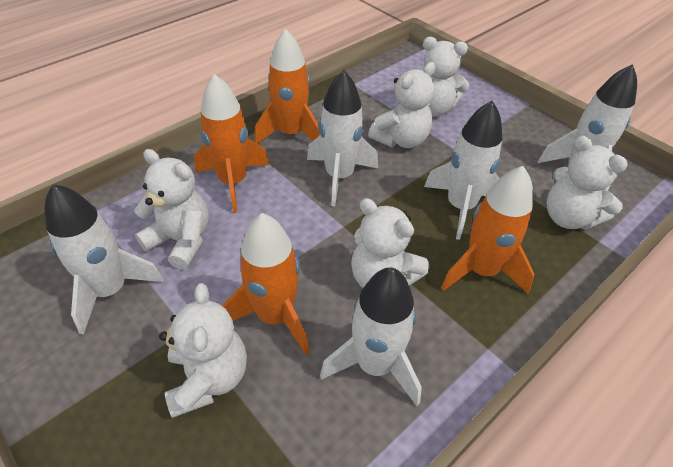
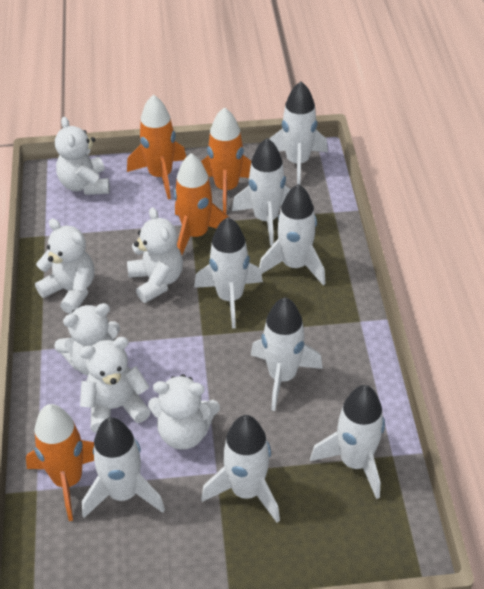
white rocket: [45,184,163,335] [307,70,378,207] [320,267,422,406] [424,101,503,240] [538,64,637,191] = 5 -> [82,417,165,518] [194,217,263,329] [201,415,280,523] [232,138,291,246] [251,297,323,411] [259,184,326,286] [270,81,328,185] [310,385,385,499] = 8

